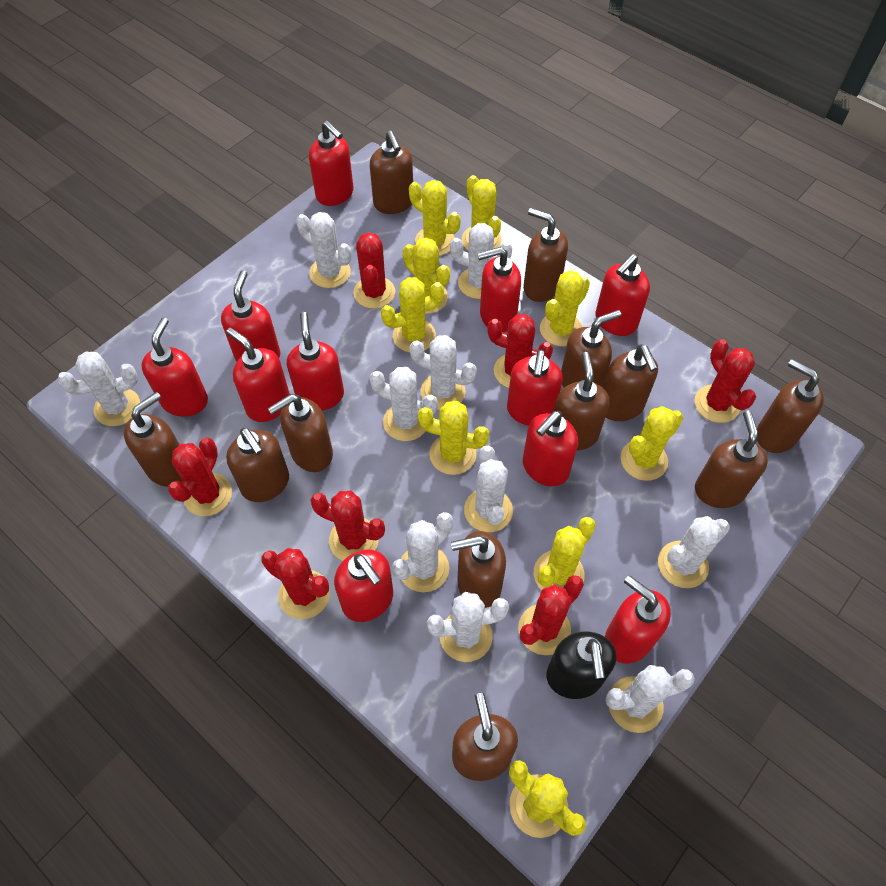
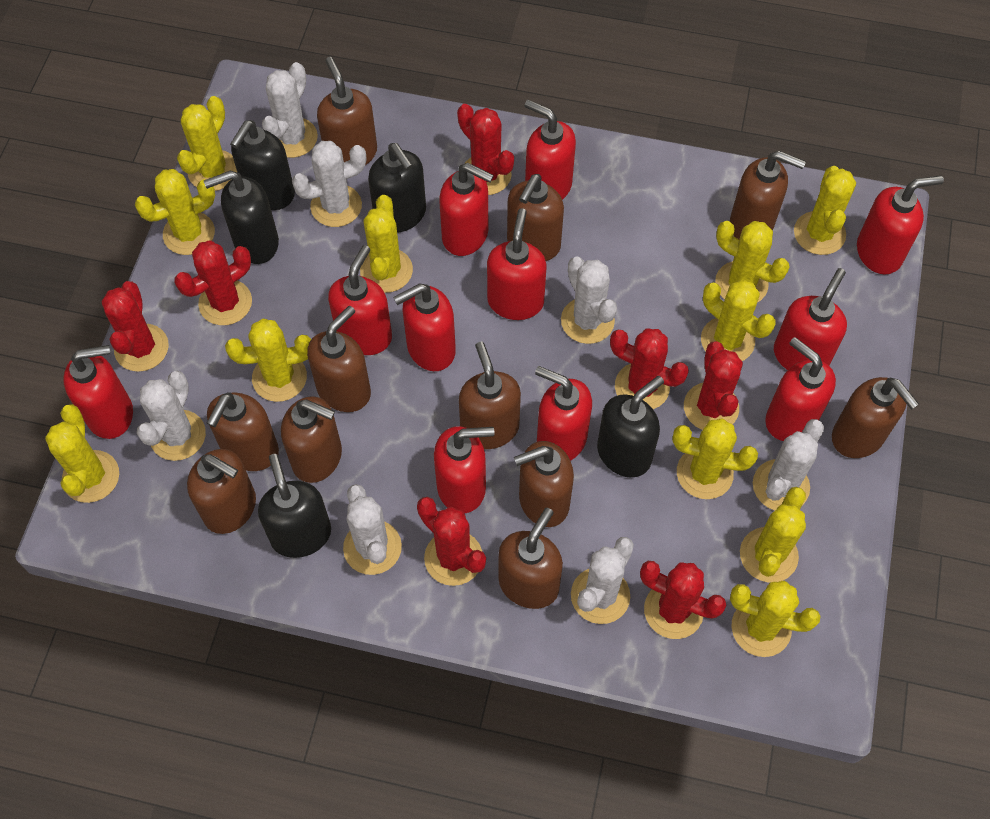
black soap dispenser: [546,632,616,699] = 1 -> [204,170,279,264] [230,120,295,210] [258,454,331,558] [368,143,426,233] [597,376,664,477] = 5
brown soap dispenser: [124,392,182,487] [226,428,289,502] [268,394,333,472] [370,131,413,214] [451,531,506,608] [452,693,518,781] [523,208,568,302] [554,352,609,451] [561,310,621,388] [603,345,658,421] [695,410,768,508] [757,359,824,453] = 12 -> [187,449,256,534] [207,392,279,471] [281,396,342,483] [307,306,371,412] [317,57,377,165] [459,342,521,449] [498,508,563,609] [507,174,564,261] [514,441,574,527] [730,151,806,239] [832,377,919,458] = 11
white cactus: [58,352,140,426] [296,212,351,288] [369,367,438,441] [392,512,453,592] [409,335,477,410] [427,592,509,662] [450,223,513,299] [464,446,513,532] [605,665,695,733] [658,516,730,588] = 10 -> [137,371,206,461] [262,62,318,158] [292,141,366,227] [343,484,402,575] [561,257,617,344] [571,537,634,624] [753,419,824,511] = 7
yellow cactus: [381,277,444,352] [403,238,450,314] [409,180,461,256] [418,401,489,475] [462,175,502,251] [509,760,586,838] [534,517,596,590] [540,270,590,347] [621,406,683,481] = 9 -> [45,404,119,503] [135,169,215,255] [177,96,237,191] [225,319,311,402] [360,195,413,293] [672,418,758,499] [701,280,776,361] [715,221,790,303] [730,581,821,657] [740,487,806,582] [794,166,856,255] = 11

